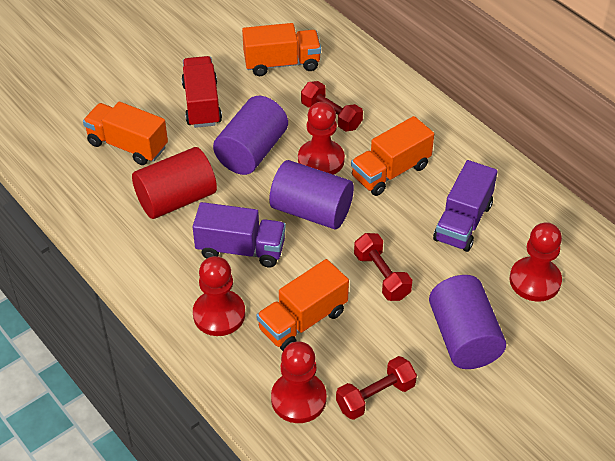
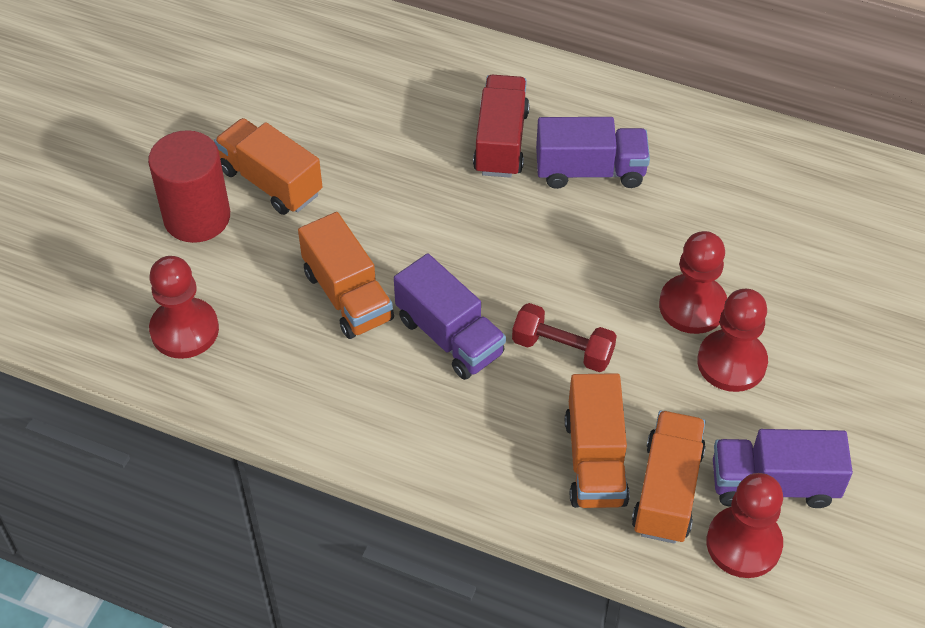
purple cylinder: [213,96,288,175] [269,160,354,229] [429,275,506,369] = 3 -> none = 0
purple truck: [192,202,286,267] [433,160,497,252] = 2 -> [394,254,506,380] [536,117,650,189] [713,429,853,508] = 3
red dumbbell: [301,81,363,132] [336,356,417,420] [354,233,412,301] = 3 -> [512,303,617,372] = 1

